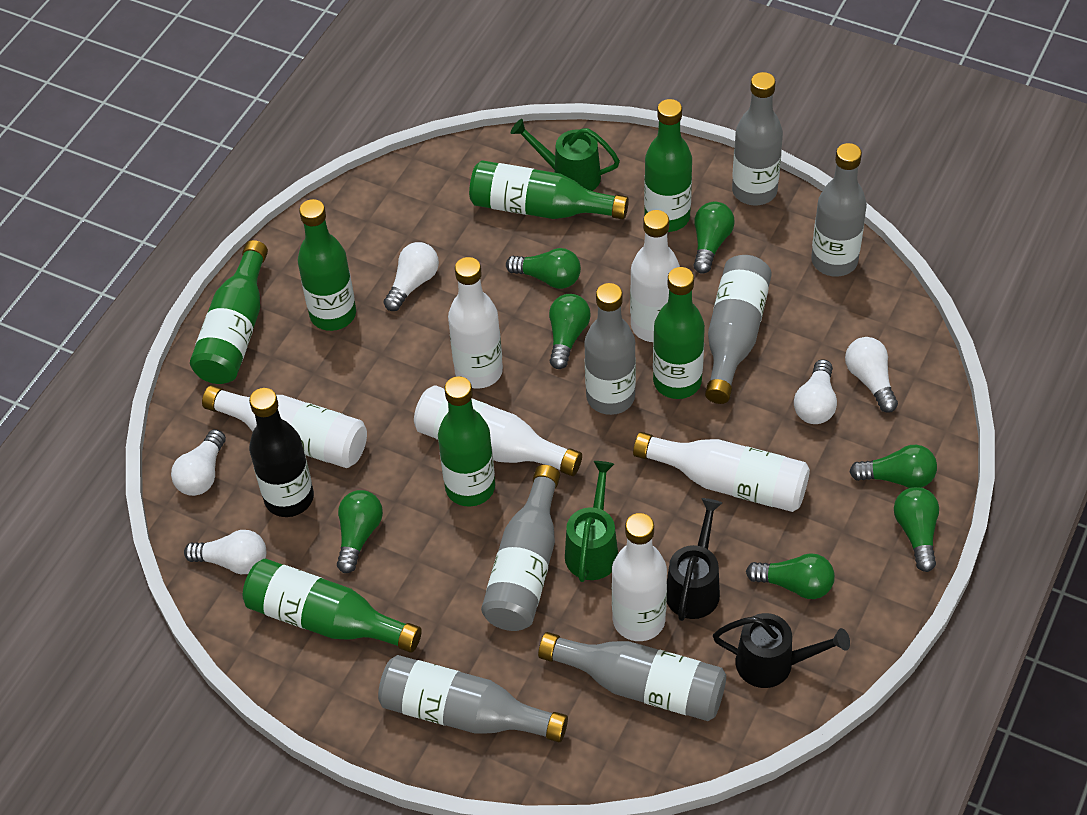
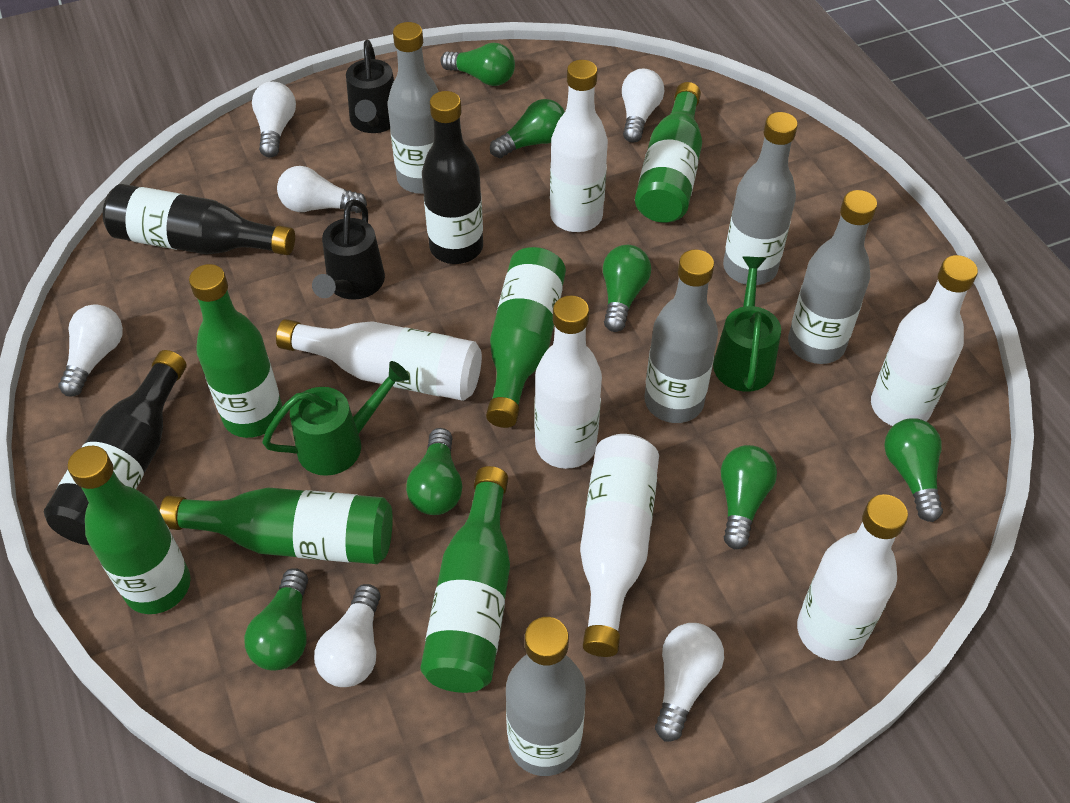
black bottle: [249,388,314,517] = 1 -> [44,350,186,545] [103,184,295,255] [422,91,483,264] = 3
green bottle: [190,240,268,384] [243,558,422,653] [298,199,356,331] [438,376,495,507] [469,160,629,219] [644,99,692,232] [653,267,705,399] = 7 -> [67,446,191,614] [160,487,393,564] [189,264,282,438] [420,466,510,693] [486,247,566,428] [635,82,702,223] = 6
grey bottle: [378,655,568,742] [481,465,560,631] [538,632,726,721] [584,283,636,415] [705,255,772,404] [732,72,783,205] [811,143,867,277] = 7 -> [387,22,439,194] [506,617,586,776] [645,249,718,423] [723,112,798,285] [788,190,877,364] = 5
white light bulb: [171,429,226,496] [184,530,266,574] [384,242,439,311] [794,359,837,424] [845,337,898,413] = 5 -> [58,304,123,397] [252,82,296,157] [277,166,367,213] [314,584,381,687] [622,69,664,143] [655,623,724,742] = 6

